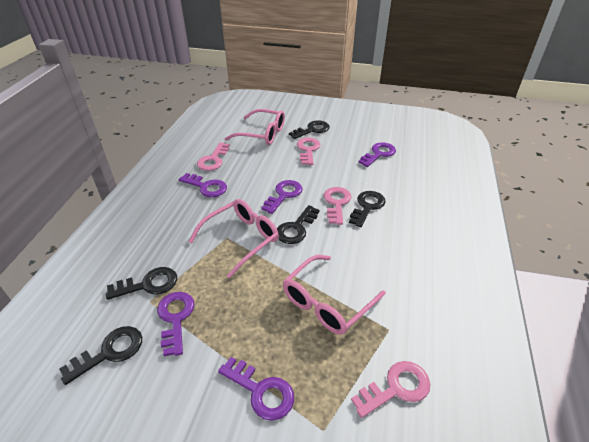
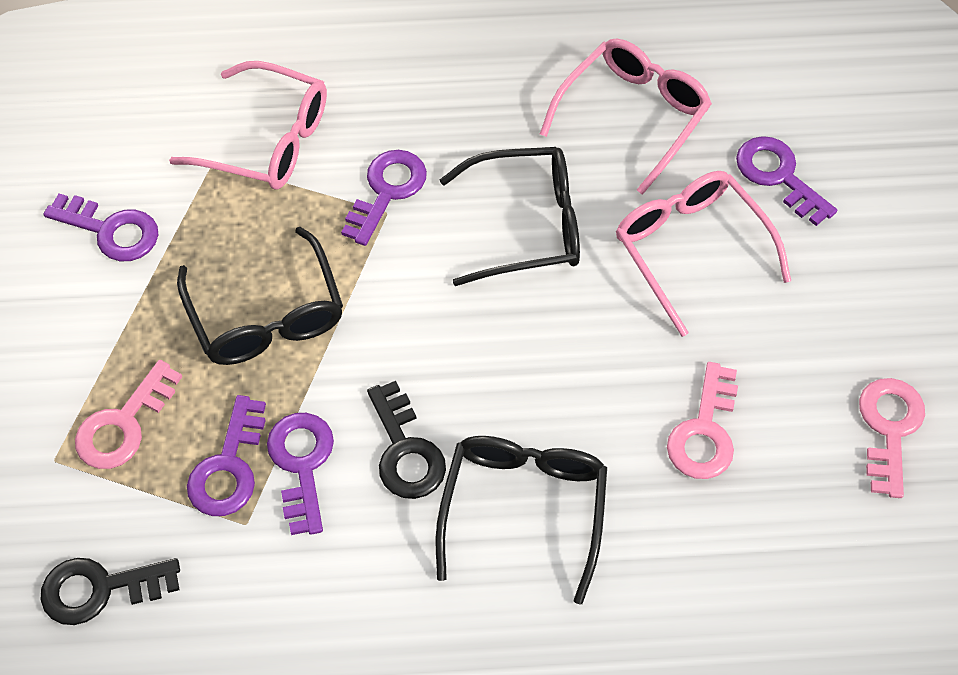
black glasses: none = 0 -> [177,227,343,365] [436,436,607,605] [440,147,580,286] = 3
black key: [59,326,142,385] [106,267,177,300] [277,205,320,244] [289,120,330,139] [349,191,386,227] = 5 -> [40,558,180,625] [367,381,446,499] = 2
pink key: [197,142,230,171] [297,138,320,165] [324,187,351,225] [351,361,430,418] = 4 -> [75,360,182,469] [667,362,738,479] [859,378,925,498] = 3

